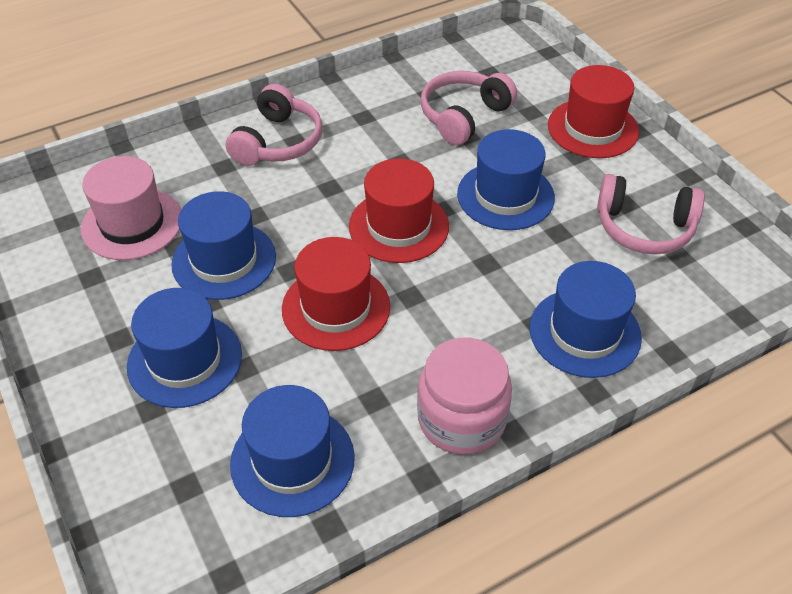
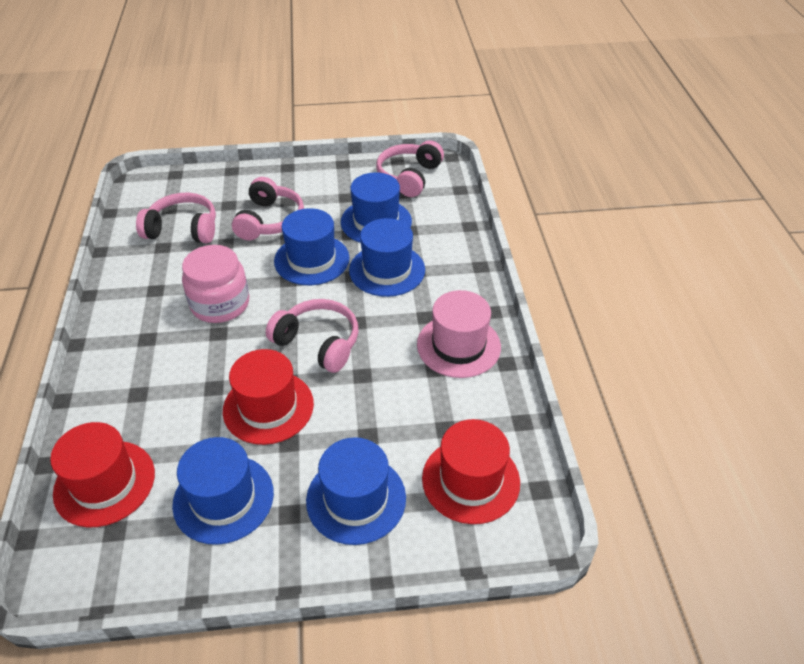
pink headphones: [226,84,322,166] [421,71,517,145] [597,174,705,254] = 3 -> [136,193,216,243] [232,177,304,240] [266,299,358,373] [376,140,444,197] = 4

